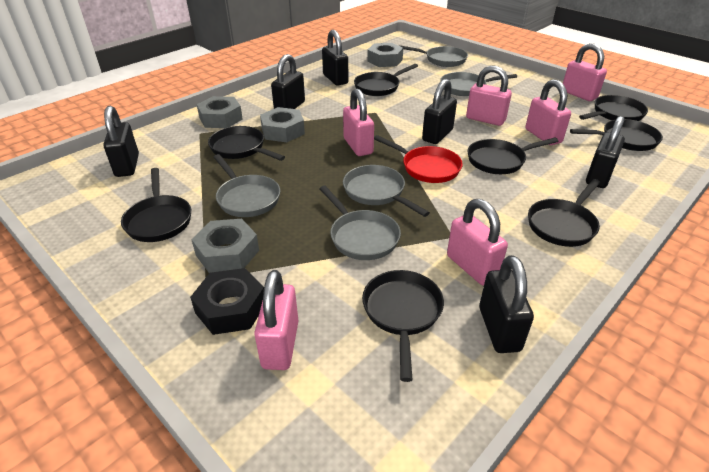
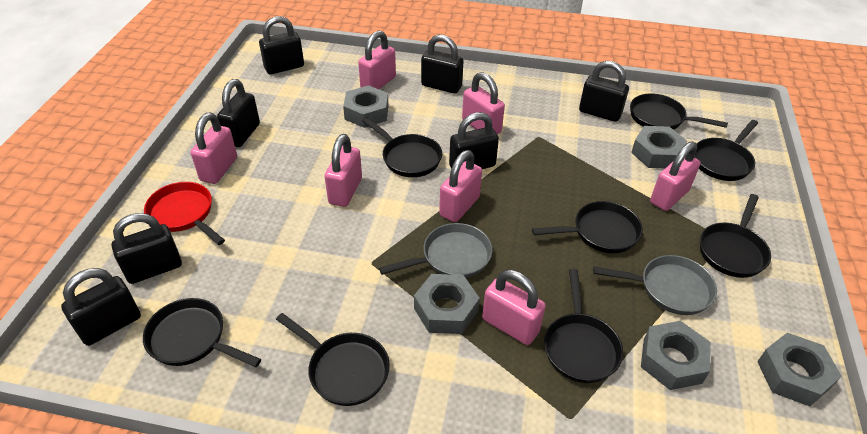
black nut: [190,268,264,335] = 1 -> none = 0
black padlock: [103,106,139,177] [271,54,305,109] [322,30,348,86] [422,79,457,144] [479,255,534,353] [586,116,625,188] = 6 -> [61,268,141,346] [111,213,182,284] [217,79,260,147] [259,16,304,74] [421,35,464,94] [449,112,499,169] [579,61,629,122] = 7
grey nut: [191,219,259,273] [197,96,243,128] [260,107,305,142] [367,43,403,67] = 4 -> [343,85,389,128] [414,274,480,334] [631,126,687,168] [641,321,711,390] [757,333,842,407] = 5
grey pan: [213,154,280,217] [319,186,401,260] [343,165,430,217] [399,45,468,67] [440,72,517,96] = 5 -> [379,223,492,278] [593,255,717,315] = 2
pink padlock: [254,270,298,370] [343,88,374,156] [447,199,508,285] [466,66,512,126] [526,79,571,145] [563,43,607,101] = 6 -> [191,113,237,184] [324,134,362,207] [358,30,396,89] [439,150,482,222] [462,72,505,134] [482,270,546,345] [650,141,700,211] = 7

